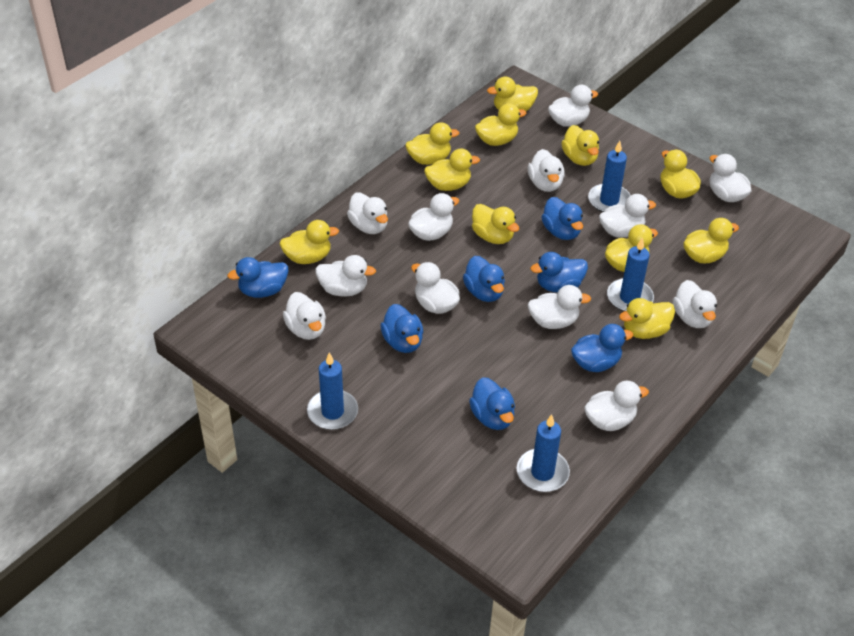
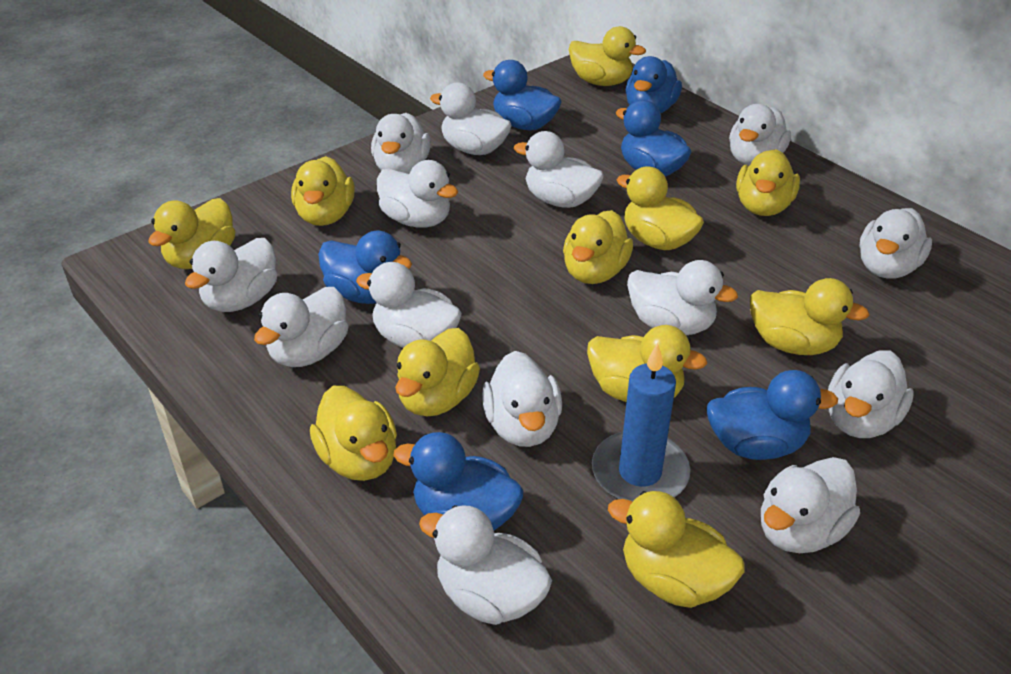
blue candle: [307,352,358,430] [517,414,570,492] [588,141,631,212] [607,238,654,311] = 4 -> [592,343,691,501] = 1
blue duck: [227,257,288,298] [380,304,423,353] [463,256,505,302] [469,377,515,430] [530,252,588,292] [541,197,583,240] [571,324,633,372] = 7 -> [318,231,412,304] [393,432,524,530] [483,60,562,131] [616,100,691,177] [626,56,682,113] [707,370,838,460] = 6
white duck: [283,292,326,340] [315,255,376,297] [347,193,388,234] [408,193,459,241] [411,262,460,314] [528,149,565,192] [528,285,591,329] [548,85,598,127] [584,381,649,431] [599,194,656,238] [673,280,717,328] [709,154,751,202] = 12 -> [185,238,278,312] [254,287,349,367] [356,262,462,348] [371,113,431,174] [377,160,458,228] [419,505,552,625] [430,83,512,155] [482,351,562,447] [514,131,604,208] [627,260,738,335] [729,104,791,166] [761,457,860,553] [828,350,914,438] [859,208,932,279] = 14

